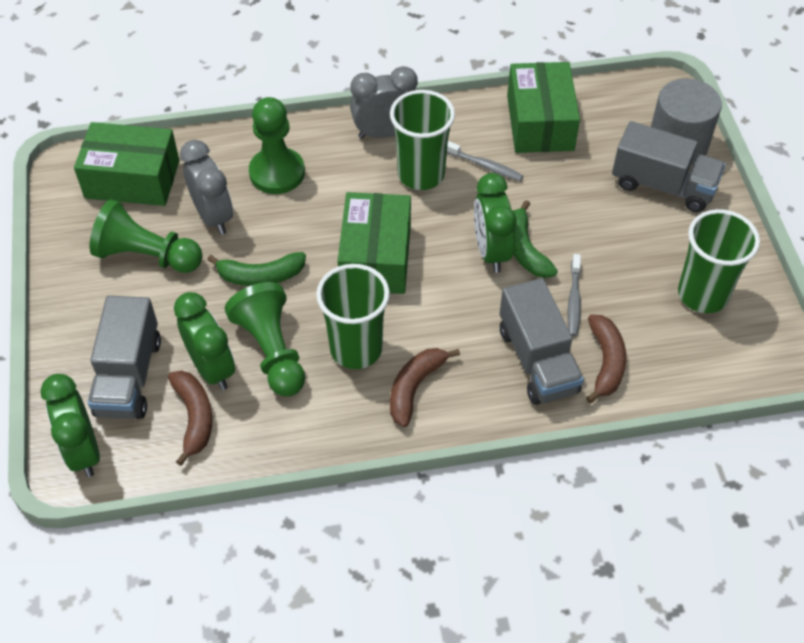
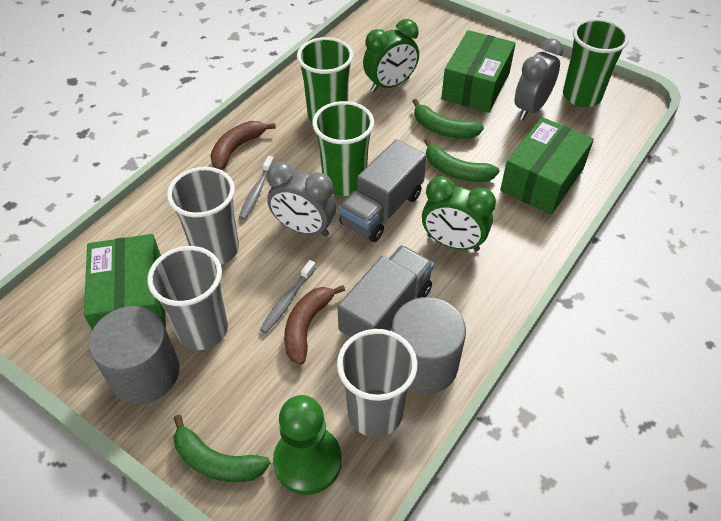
brown banana: [168,370,212,466] [390,348,460,427] [586,315,626,403] = 3 -> [210,121,276,170] [284,285,345,365] = 2
green banana: [207,252,306,286] [513,200,558,278] = 2 -> [173,415,270,482] [412,99,484,139] [424,138,500,182] = 3
green clock: [40,374,100,477] [174,292,235,390] [474,173,517,273] = 3 -> [363,19,419,92] [422,176,496,252] = 2
green pawn: [90,199,203,273] [225,282,305,396] [249,97,305,194] = 3 -> [273,395,342,495] = 1
grey cup: none = 0 -> [147,246,228,350] [167,167,239,265] [337,329,417,437] = 3
grey cylinder: [651,78,722,165] = 1 -> [89,306,180,404] [391,297,466,395] = 2
grey truck: [88,296,161,419] [500,278,584,405] [612,121,726,212] = 3 -> [337,245,434,339] [338,139,427,242] = 2

